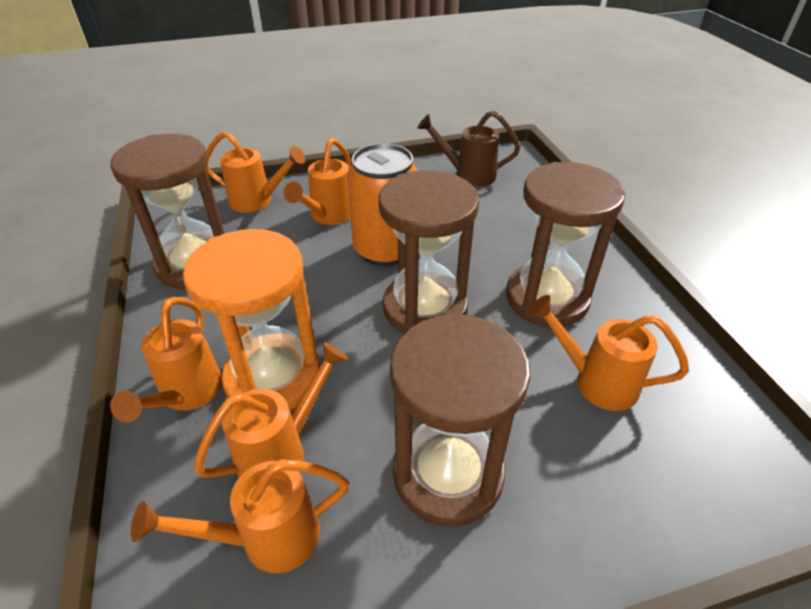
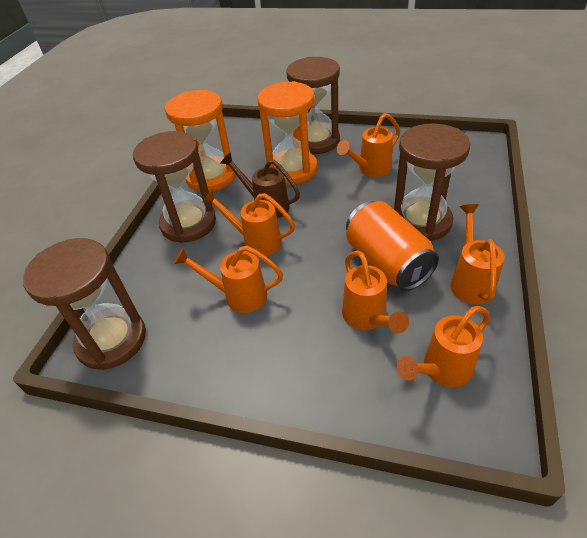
orange hourglass: [183,229,320,411] = 1 -> [165,90,236,192] [257,81,318,185] = 2

